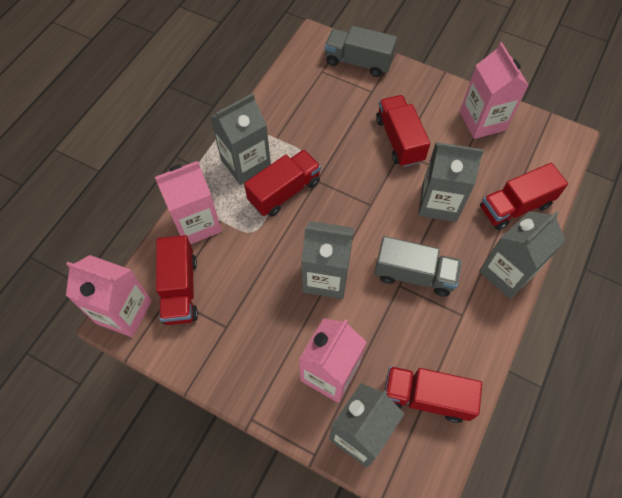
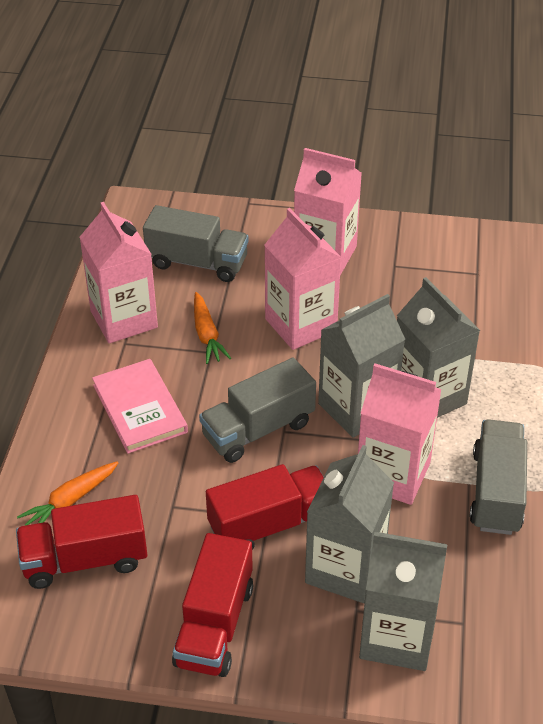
grey carton: [210,93,271,185] [301,221,354,299] [329,383,404,467] [418,142,484,222] [479,211,566,299] = 5 -> [305,445,394,603] [318,294,405,437] [359,532,447,671] [397,277,480,418] = 4
grey truck: [325,26,397,77] [374,236,462,297] = 2 -> [143,205,249,282] [199,358,316,463] [470,419,527,535] = 3
orange carrot: none = 0 -> [17,461,118,526] [194,292,231,364] = 2
pink book: none = 0 -> [92,359,188,454] = 1
red truck: [156,235,198,325] [244,150,321,217] [376,95,430,167] [384,366,482,423] [480,163,568,230] = 5 -> [16,495,147,589] [172,533,253,677] [206,464,324,550] = 3

